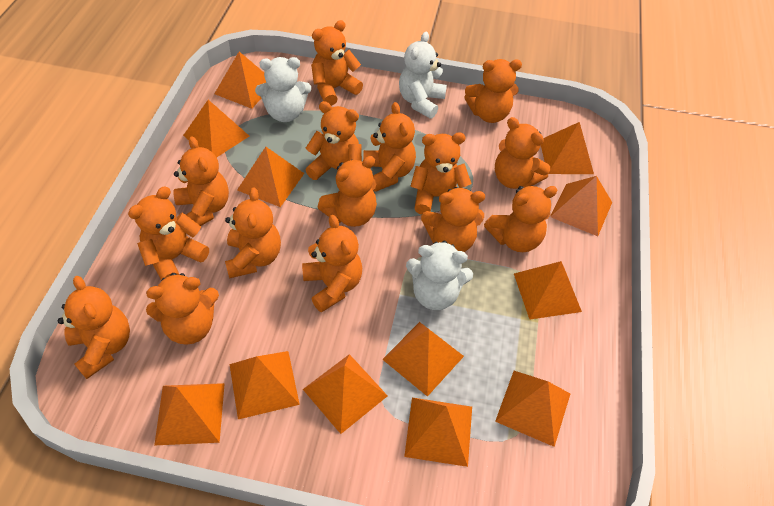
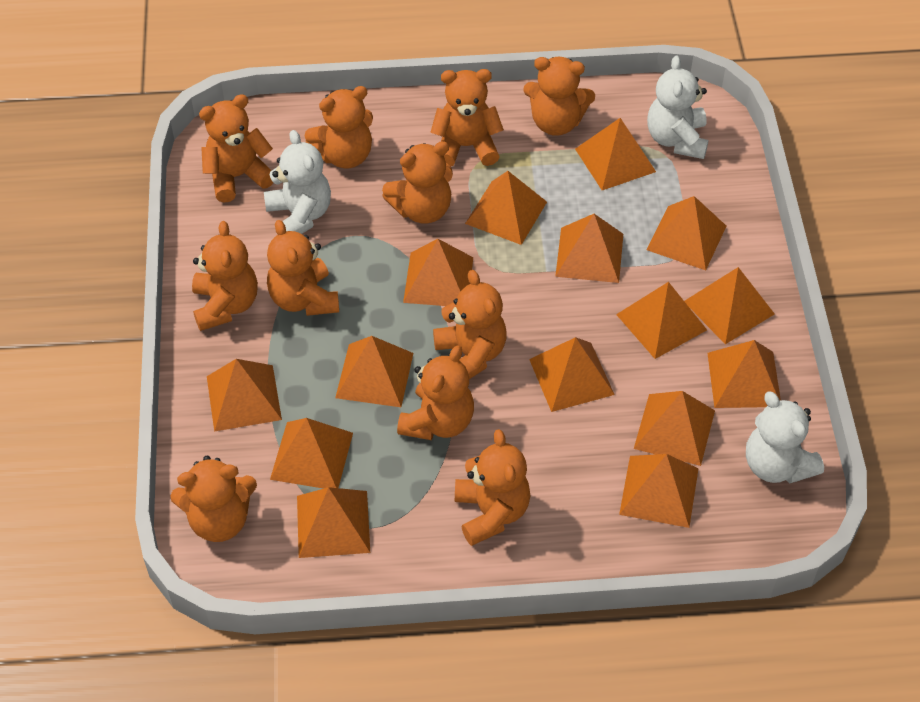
orange pyramid: [154,383,225,446] [183,100,249,158] [214,52,266,109] [229,351,300,419] [237,147,304,207] [303,354,388,434] [382,322,464,397] [404,398,472,467] [495,371,570,447] [514,261,582,319] [541,122,594,174] [550,176,612,236] = 12 -> [207,359,282,432] [270,418,353,489] [297,487,370,558] [335,336,414,407] [403,239,473,306] [465,171,547,245] [529,337,615,412] [555,214,623,283] [575,118,656,190] [616,282,707,359] [619,454,699,528] [634,391,715,466] [646,196,726,270] [684,267,775,344] [707,340,781,408] = 15
orange teddy bear: [58,276,130,379] [128,187,209,281] [146,273,219,345] [173,136,229,226] [225,188,281,278] [302,215,362,313] [306,101,362,180] [311,20,363,106] [317,156,377,227] [363,102,416,192] [410,133,472,214] [421,187,485,252] [464,59,522,123] [484,186,557,252] [495,117,550,189] = 15 -> [170,456,257,542] [192,221,258,331] [199,94,274,203] [267,220,339,316] [305,86,373,169] [382,141,453,224] [397,345,474,440] [430,69,504,166] [433,270,507,379] [455,429,530,546] [523,57,595,136] = 11

